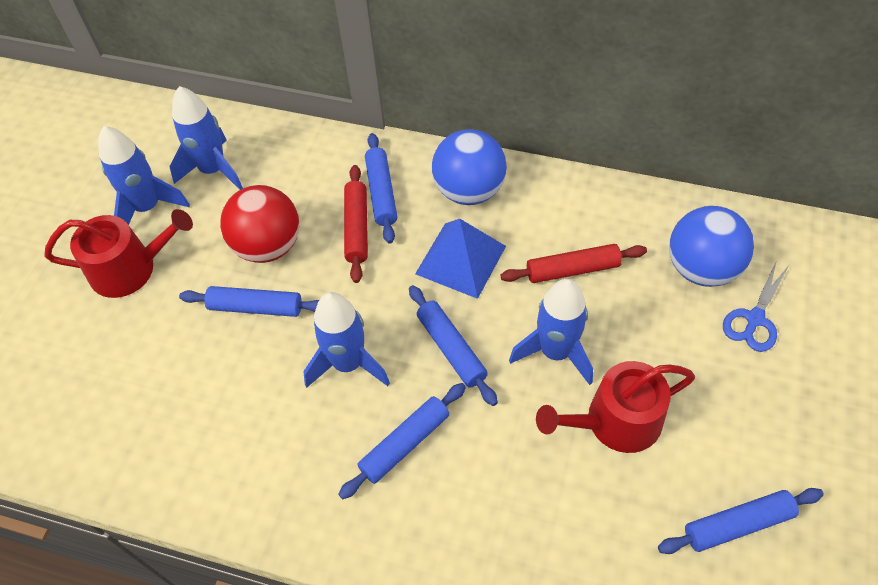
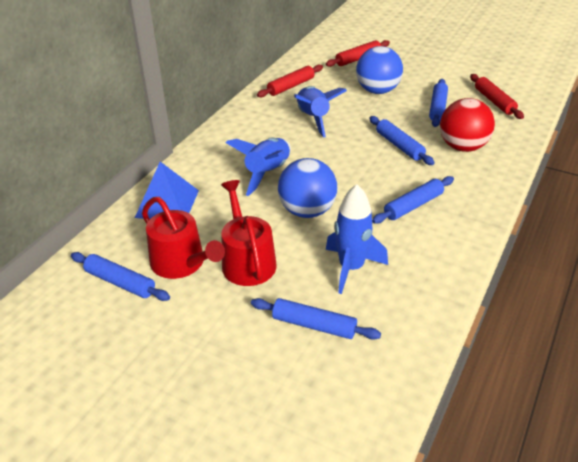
blue rocket: [98,126,190,225] [169,86,243,190] [303,292,390,388] [509,279,593,385] = 4 -> [226,138,291,196] [294,86,347,138] [326,184,388,294] = 3
blue scissors: [723,260,789,352] = 1 -> none = 0
red rolling pin: [344,165,368,283] [501,244,647,283] = 2 -> [257,65,323,97] [326,40,390,67] [470,74,524,119] = 3

